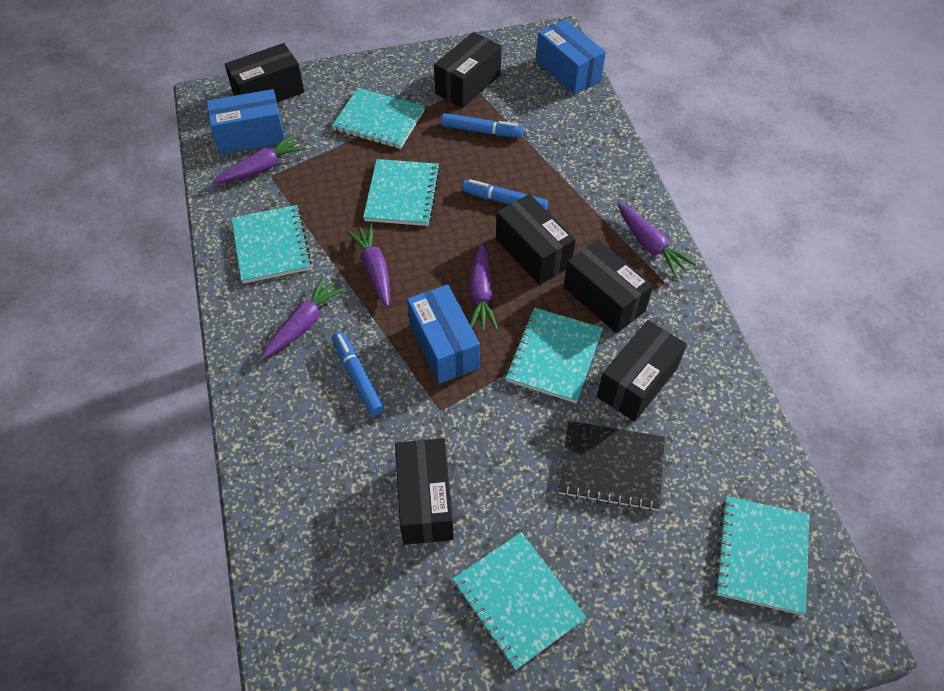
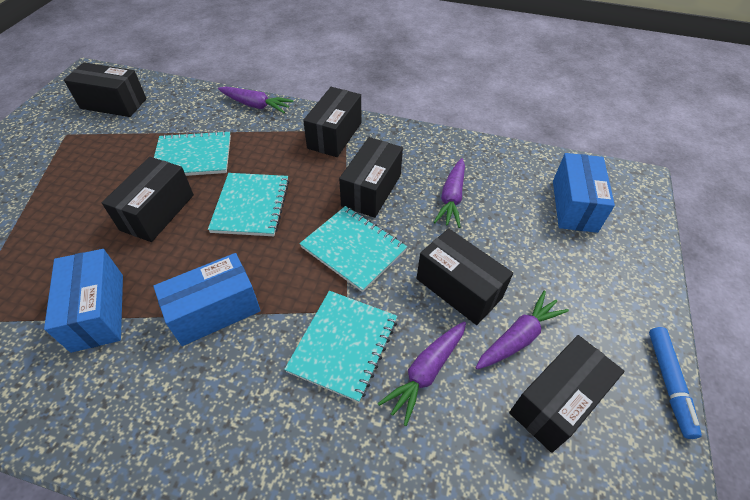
black notebook: [559,421,665,511] = 1 -> none = 0
blue marker: [332,332,384,416] [441,113,523,138] [462,179,548,210] = 3 -> [649,327,702,439] = 1
purple carrot: [213,134,306,184] [261,276,345,359] [346,223,390,307] [469,243,498,331] [618,203,696,277] = 5 -> [218,86,294,113] [378,322,466,426] [434,158,465,228] [476,290,569,369] = 4
turquoise notebook: [231,205,312,284] [332,88,425,149] [363,159,440,226] [453,532,586,670] [505,308,603,403] [714,496,810,615] = 6 -> [154,131,231,176] [208,173,289,236] [284,291,397,403] [300,206,407,292] = 4

